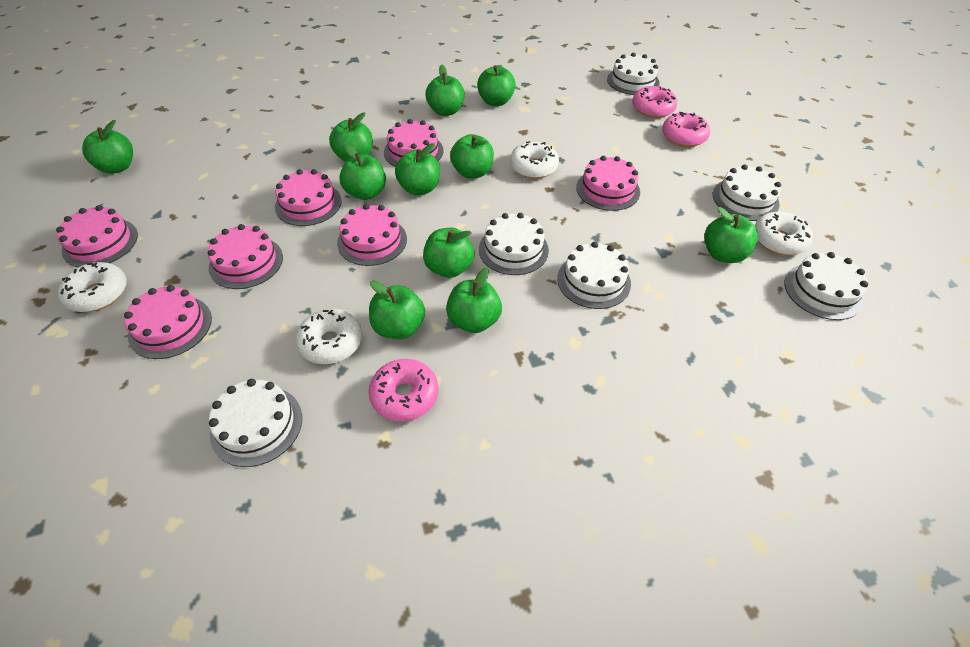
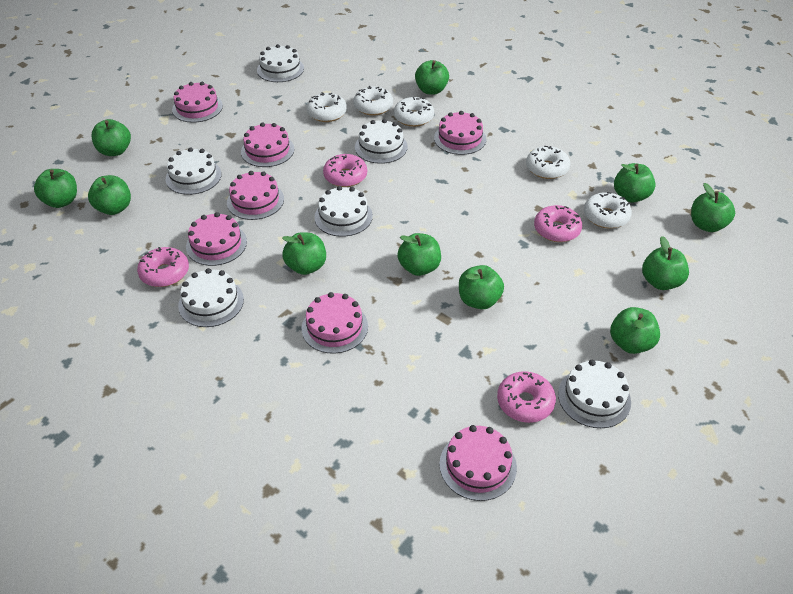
pink donut: [368,359,438,422] [632,86,677,118] [662,112,710,147] = 3 -> [137,247,189,287] [323,154,367,187] [497,371,556,423] [534,205,582,242] = 4
white donut: [58,262,127,312] [296,309,362,364] [510,141,559,179] [755,212,813,255] = 4 -> [306,92,347,122] [353,86,393,116] [394,97,434,127] [526,146,570,179] [584,192,632,228] = 5

